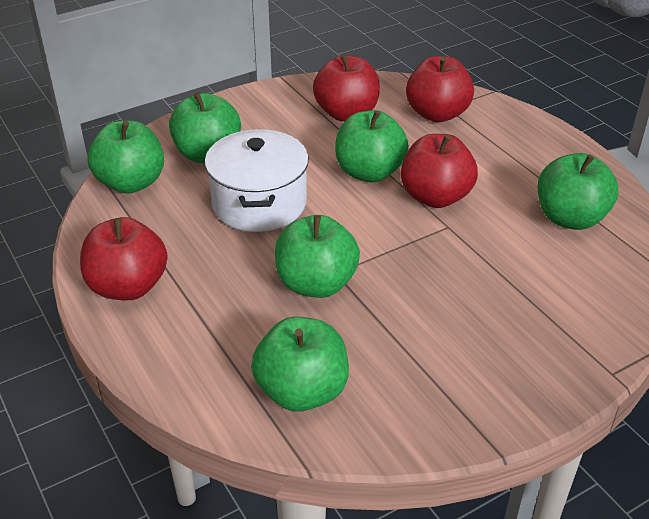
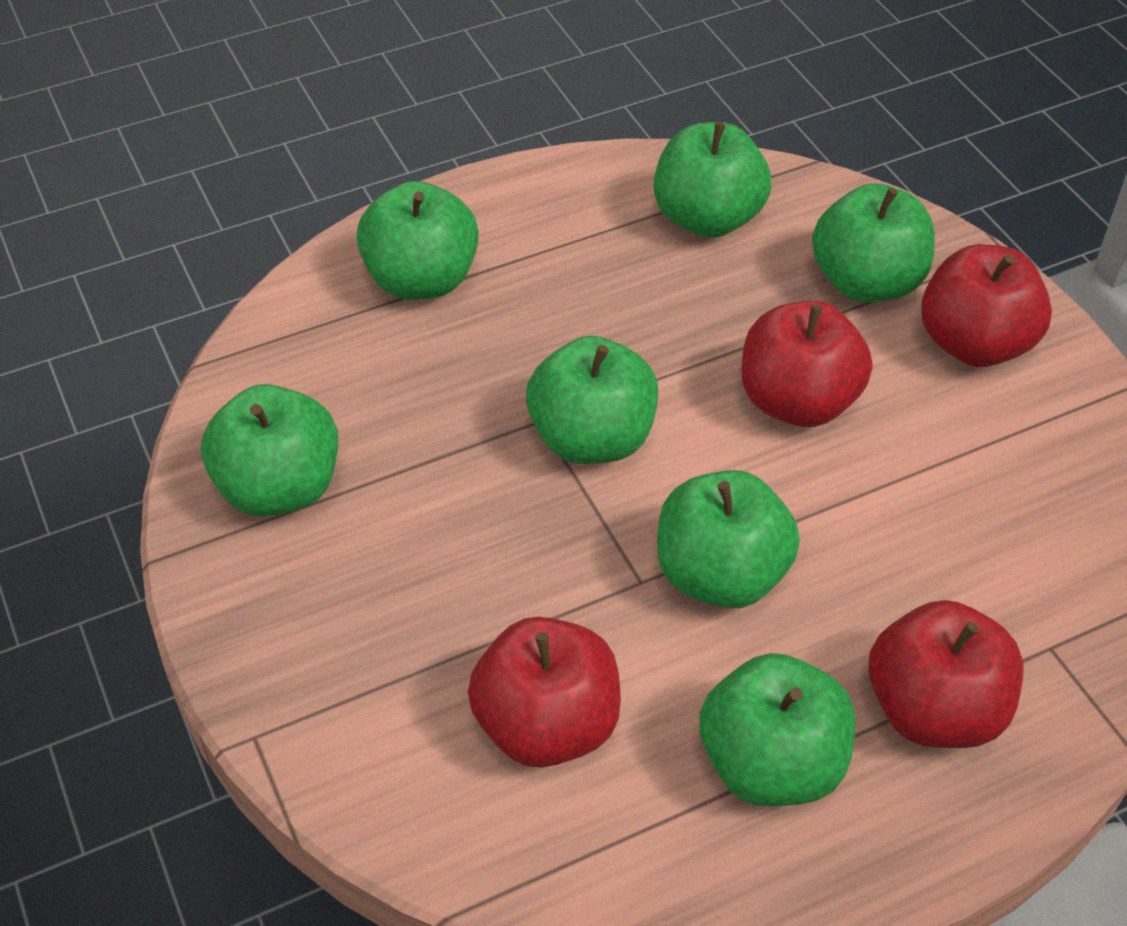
green apple: [88,120,164,194] [169,92,241,163] [251,316,349,412] [275,215,360,298] [335,110,409,182] [538,153,618,230] = 6 -> [201,384,338,517] [356,181,479,300] [526,336,658,464] [654,122,771,238] [657,470,800,608] [700,653,855,806] [812,183,935,302] = 7
white pot: [205,129,309,232] = 1 -> none = 0

